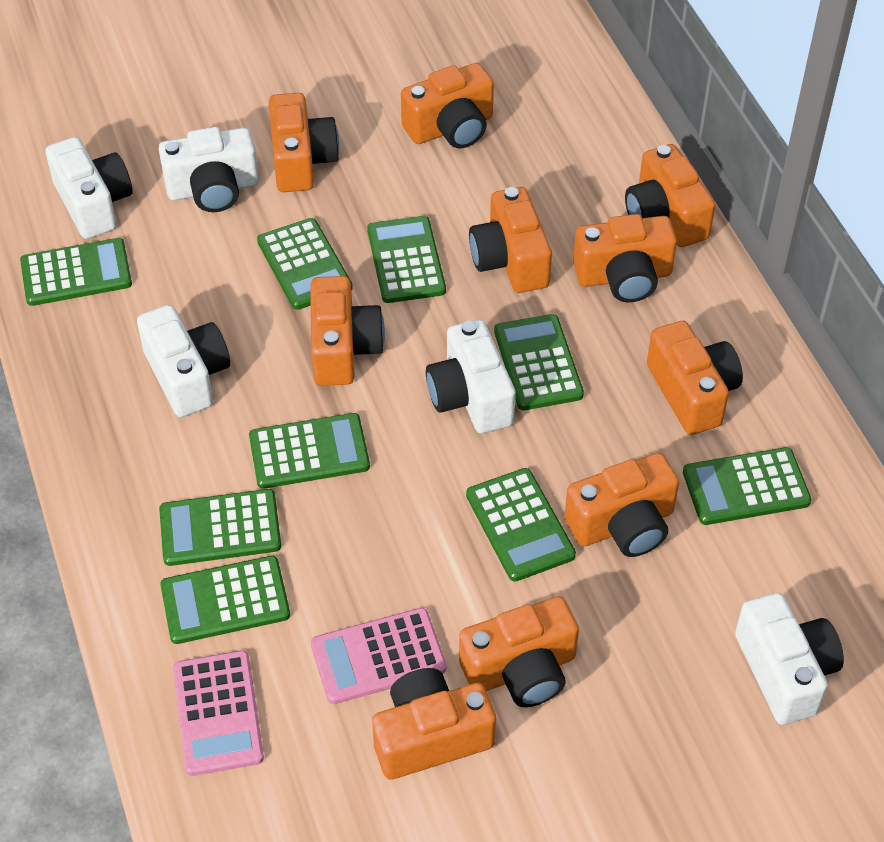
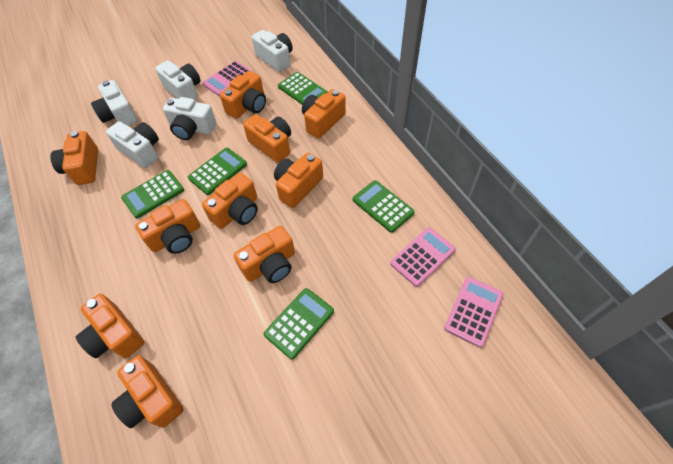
green calculator: [20,238,132,306] [159,489,281,566] [160,556,290,644] [249,413,370,489] [257,218,353,310] [367,216,446,303] [466,468,576,582] [494,314,584,410] [683,447,812,525] = 9 -> [121,170,184,218] [188,148,247,195] [264,288,334,359] [278,72,328,105] [353,180,415,233] = 5
pink calculator: [173,650,264,776] [311,608,447,704] = 2 -> [203,61,253,96] [390,227,456,287] [444,277,504,348] = 3

